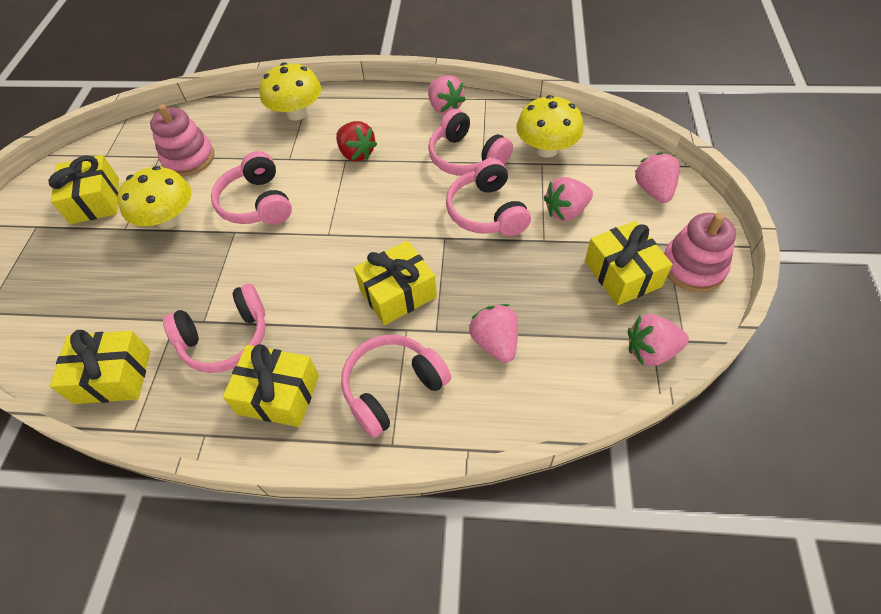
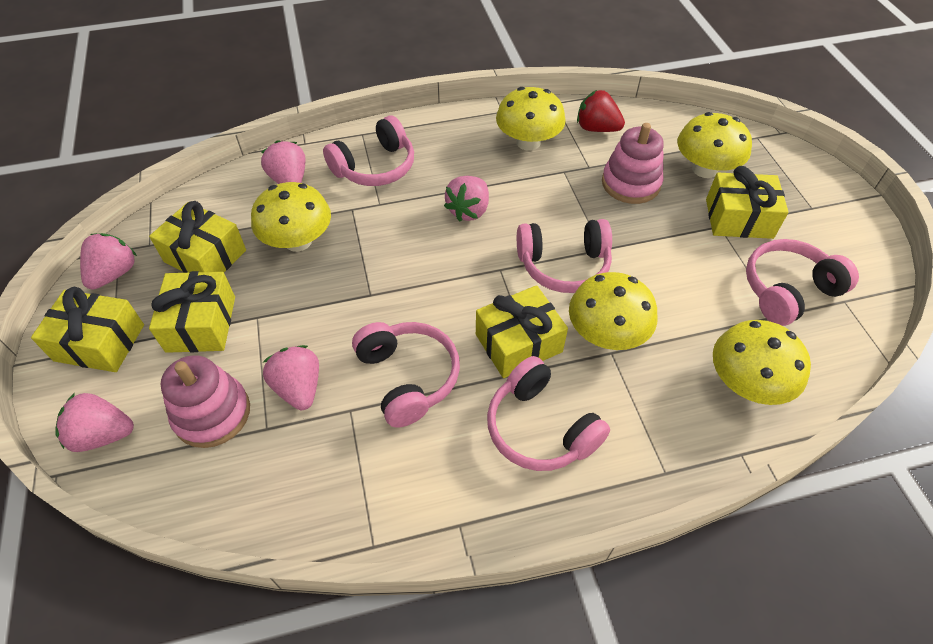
yellow mushroom: [117,166,191,229] [260,62,321,120] [516,95,584,157] = 3 -> [251,182,331,252] [496,87,566,151] [569,272,657,350] [677,112,752,178] [713,320,811,405] = 5

